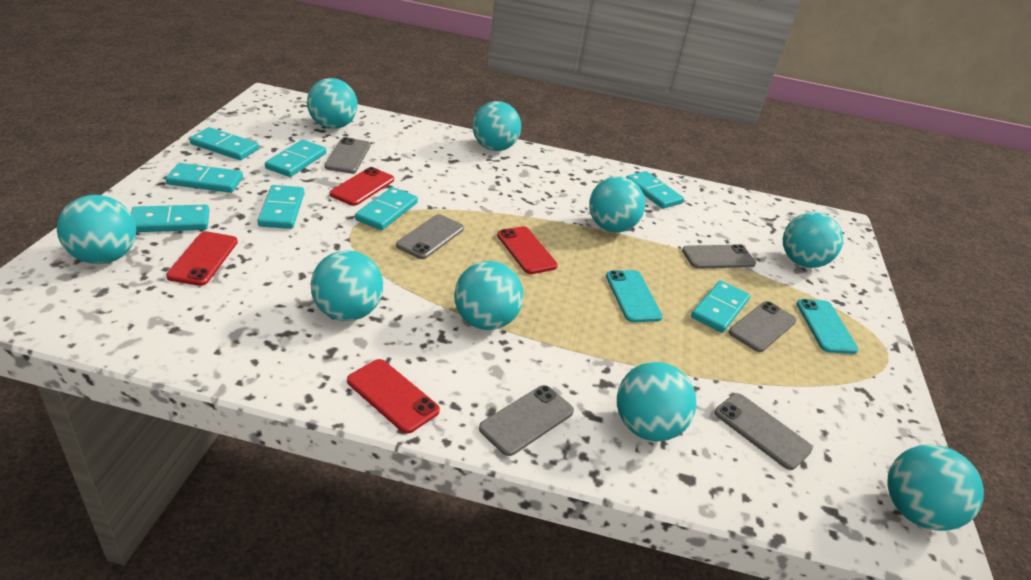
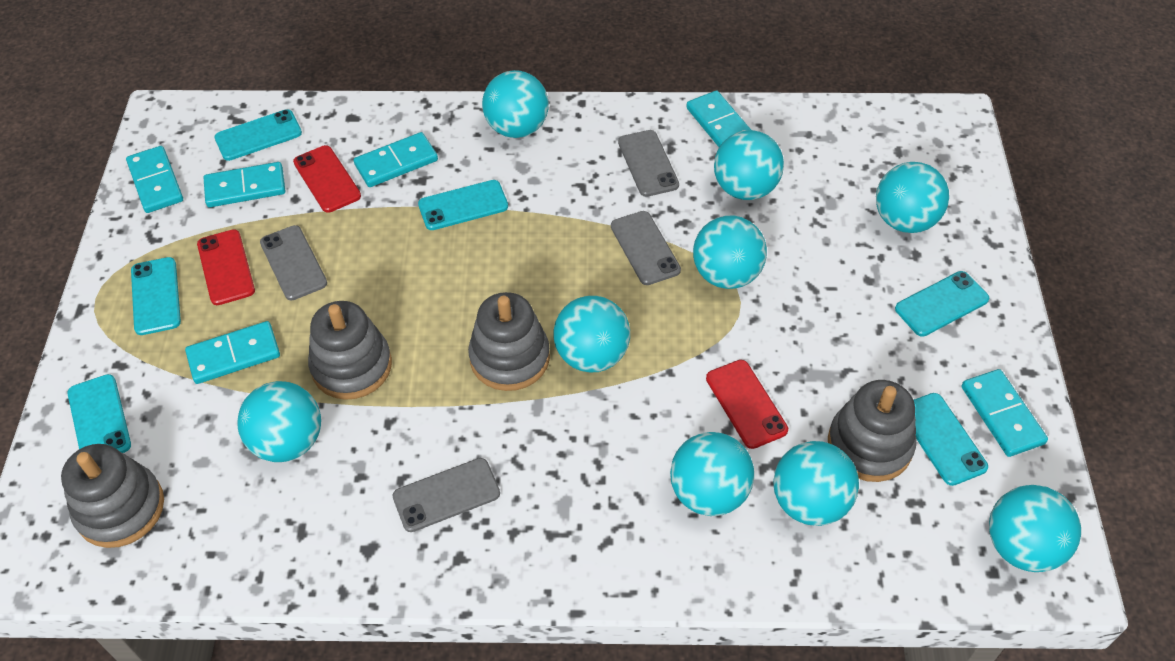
grey phone: [325,137,370,173] [396,214,464,259] [479,385,574,456] [682,244,756,269] [715,393,813,470] [729,301,796,352] = 6 -> [260,225,327,300] [393,458,500,532] [611,211,681,285] [618,130,679,197] = 4
grey stacking toy: none = 0 -> [61,444,164,548] [308,301,392,400] [468,292,550,391] [828,380,916,482] = 4
red phone: [166,232,238,286] [330,167,394,206] [347,359,440,434] [497,226,558,274] = 4 -> [197,229,255,305] [293,145,361,213] [706,360,788,449] = 3
turquoise domino: [131,205,210,232] [166,163,243,193] [189,127,259,160] [257,185,304,229] [265,140,326,177] [355,187,418,230] [626,171,684,209] [691,280,750,333] = 8 -> [126,146,183,213] [185,321,280,384] [204,162,285,207] [354,132,438,187] [686,90,751,147] [961,369,1048,457] = 6
turquoise phone: [606,270,663,322] [796,299,859,354] = 2 -> [67,374,131,453] [131,257,181,335] [214,109,302,161] [418,180,508,230] [895,271,989,337] [914,393,988,486] = 6

